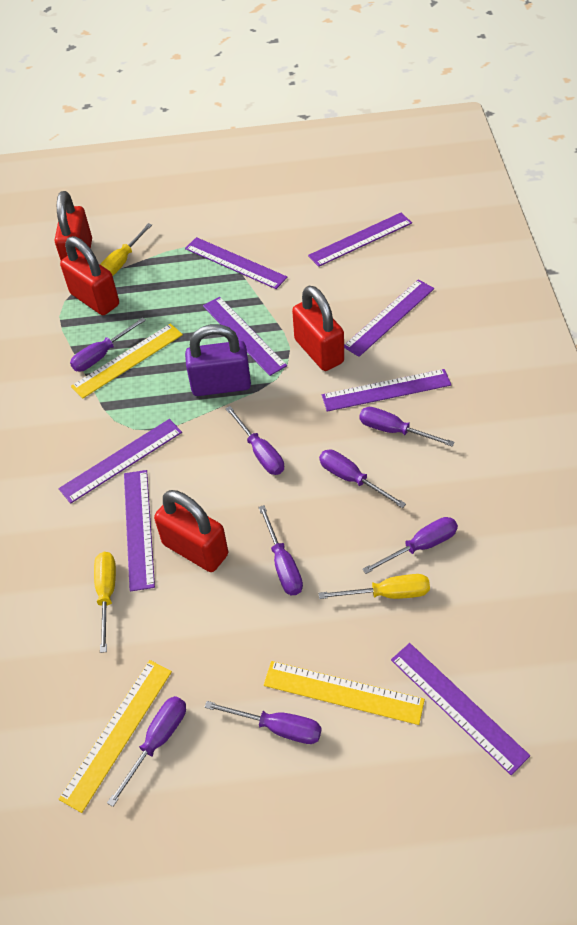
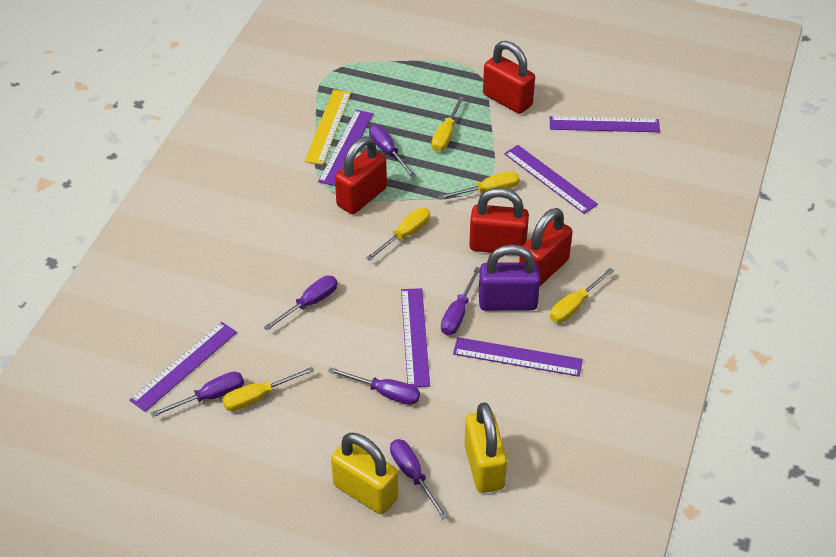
purple ruler: [59,419,182,504] [124,470,155,592] [185,237,288,289] [203,297,287,376] [308,213,412,267] [322,369,451,412] [344,279,434,357] [391,643,530,775] = 8 -> [129,322,237,412] [318,110,373,186] [401,288,430,387] [453,337,583,377] [504,145,598,214] [550,116,660,132] = 6
purple screwdriver: [70,317,146,372] [107,696,186,807] [204,701,322,744] [225,406,284,475] [258,505,303,595] [319,449,406,508] [359,407,455,447] [362,517,458,574] = 8 -> [151,372,244,417] [264,276,338,331] [328,367,420,405] [369,125,416,178] [390,439,448,520] [441,267,480,335] = 6
yellow padlock: none = 0 -> [331,433,398,515] [464,402,507,493] = 2
yellow ruler: [59,660,172,813] [71,324,183,398] [263,661,425,725] = 3 -> [305,89,351,165] = 1
yellow screwdriver: [94,552,116,653] [100,223,152,276] [319,574,430,599] = 3 -> [222,367,314,411] [366,208,430,261] [431,96,464,152] [438,171,520,200] [550,268,614,323] = 5

